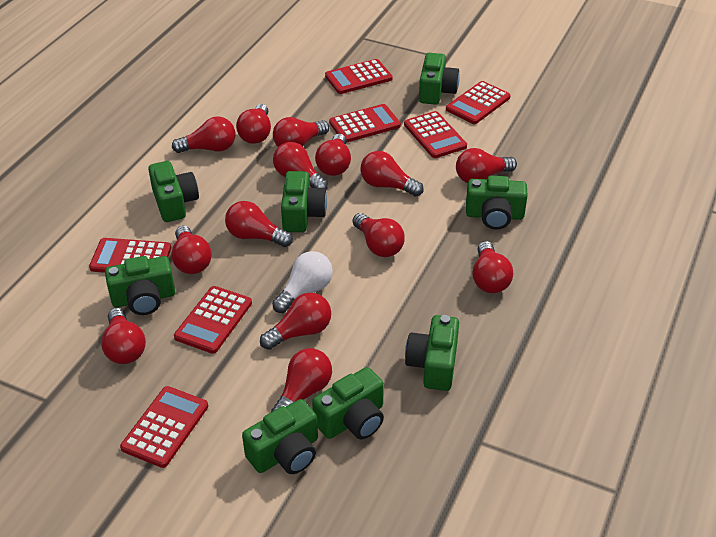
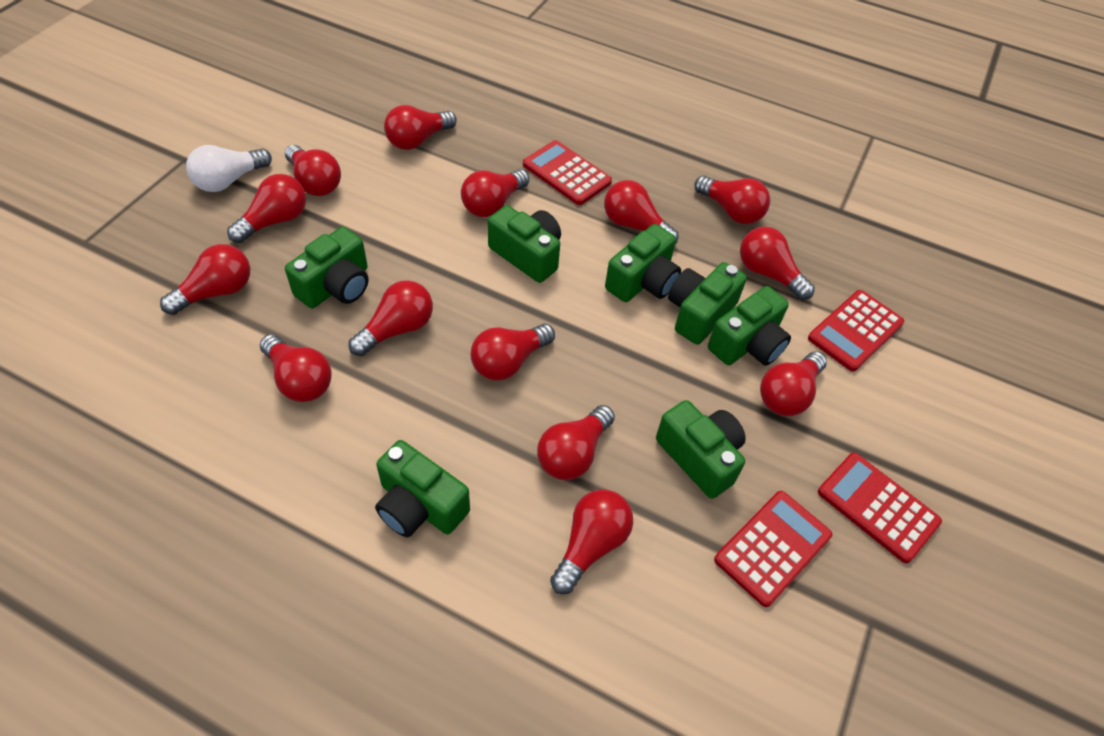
green camera: [105,256,175,315] [148,161,199,222] [242,399,318,474] [281,171,327,232] [312,367,384,439] [405,315,459,391] [419,53,460,105] [466,176,528,230] = 8 -> [285,227,369,308] [375,440,470,537] [488,205,561,283] [605,224,681,302] [656,400,746,499] [668,262,747,345] [708,286,791,366] = 7
red calculator: [89,238,171,273] [120,386,208,468] [174,286,252,354] [325,59,393,94] [329,104,401,143] [404,111,467,158] [446,81,511,124] = 7 -> [523,140,612,205] [714,491,832,607] [808,290,904,372] [818,453,942,563] = 4

